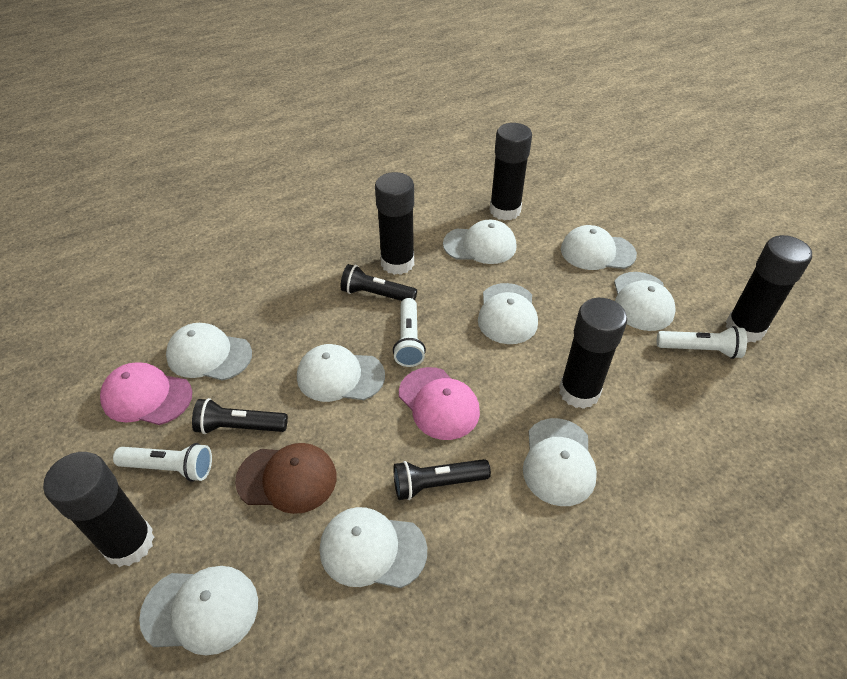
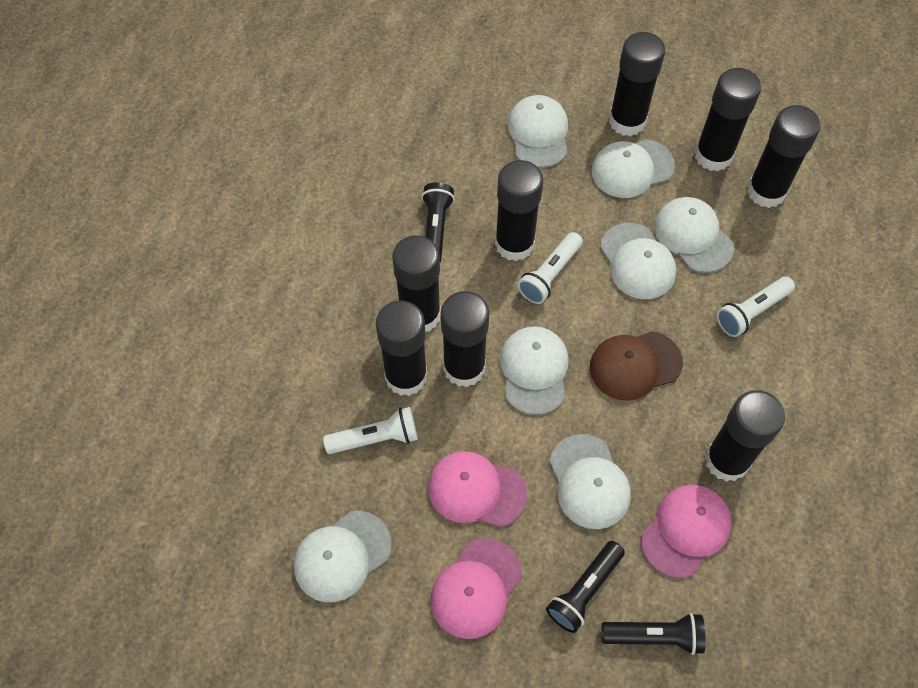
black glue stick: [43,452,154,567] [375,172,414,275] [490,123,532,221] [559,298,627,409] [725,235,812,343] = 5 -> [376,301,427,396] [392,235,441,332] [441,291,489,387] [495,160,543,261] [609,32,665,136] [695,68,761,171] [705,390,785,482] [747,105,821,208] = 8
pink cap: [100,362,192,425] [399,367,480,440] = 2 -> [428,451,527,527] [430,538,522,639] [641,484,732,578] = 3
white cap: [139,566,258,655] [166,323,252,381] [297,344,385,402] [320,507,427,588] [443,220,516,264] [478,283,538,344] [523,418,597,506] [561,225,637,270] [614,272,676,331] = 9 -> [294,511,391,602] [500,326,569,415] [507,95,568,168] [549,434,631,529] [591,139,675,198] [600,223,676,299] [654,197,734,273] = 7

